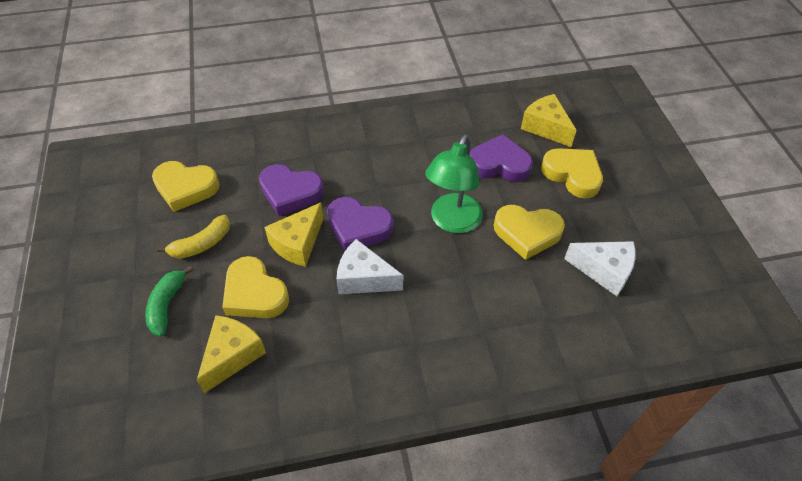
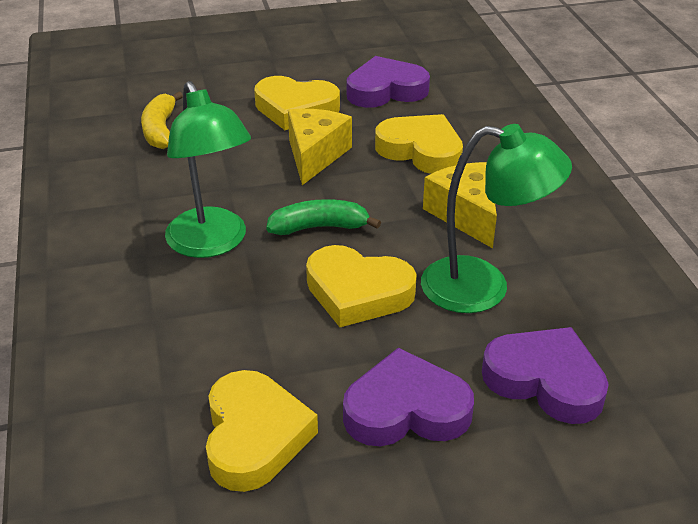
green lamp: [425,135,483,233] = 1 -> [165,81,251,258] [421,124,572,313] = 2
white cheese: [337,239,403,294] [564,241,636,296] = 2 -> none = 0
yellow cheese: [196,315,266,393] [264,202,324,267] [521,94,576,147] = 3 -> [288,109,352,185] [423,162,497,248] = 2

